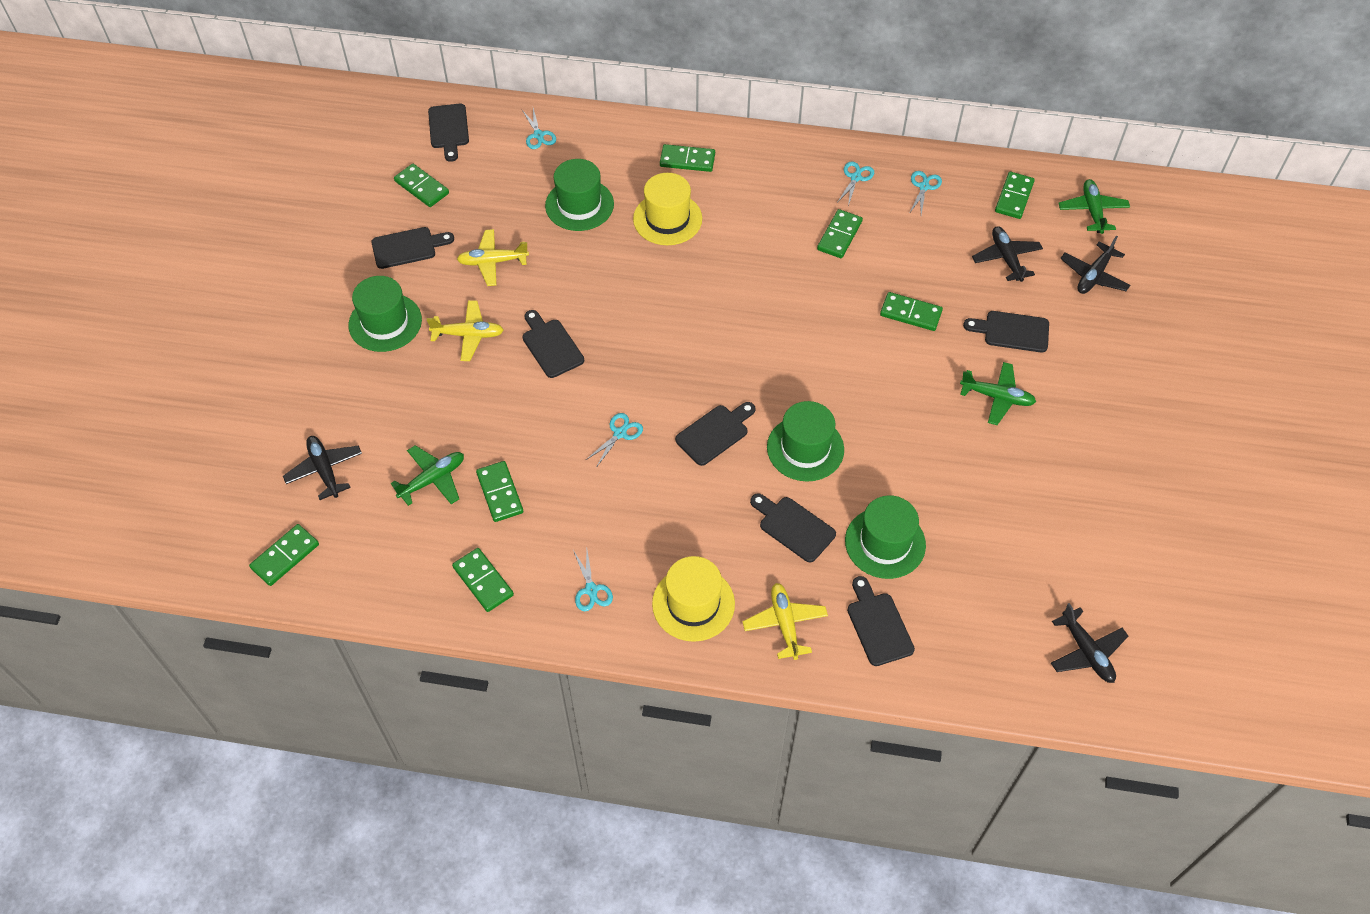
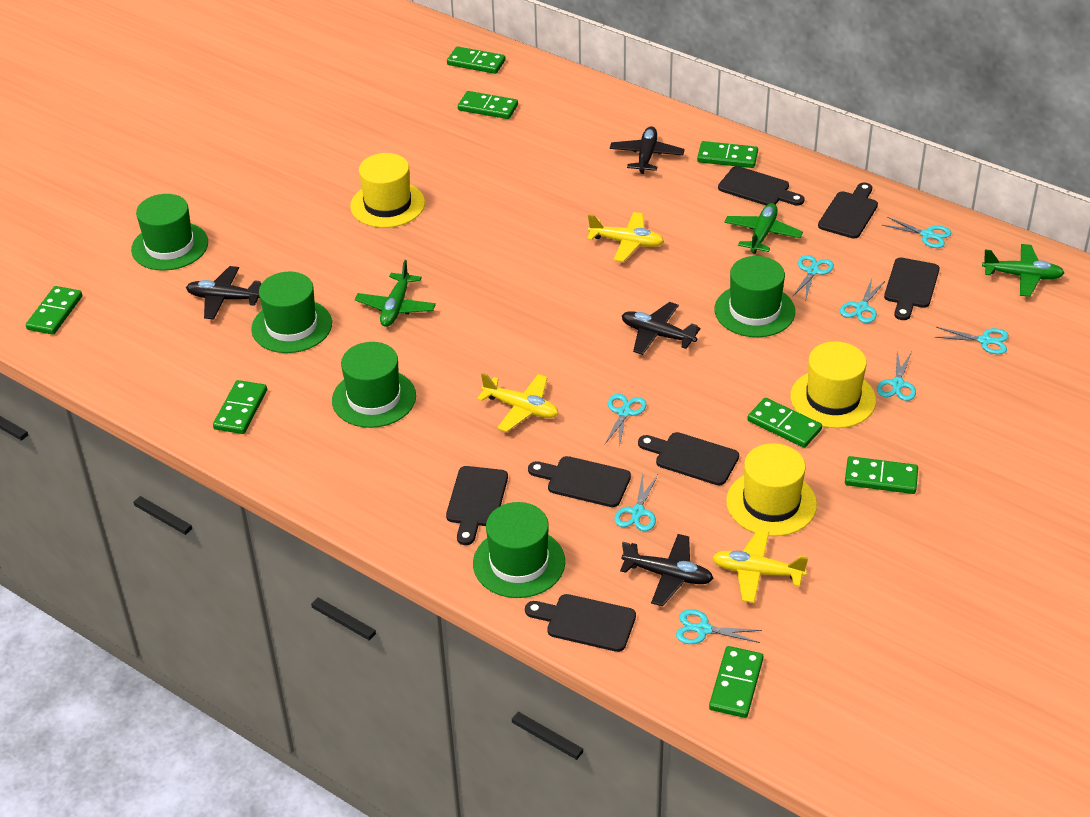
green hat: [348,276,422,352] [545,159,614,231] [767,401,844,482] [845,495,926,579] = 4 -> [131,194,208,271] [251,272,332,353] [332,342,416,428] [473,502,565,598] [714,256,795,337] = 5
turquoise scissors: [522,108,556,149] [573,550,613,611] [586,413,643,468] [837,162,874,206] [909,171,942,215] = 5 -> [604,394,647,447] [614,473,658,531] [676,609,762,644] [792,255,834,298] [840,279,886,323] [877,351,916,401] [882,217,951,248] [935,327,1009,354] = 8
yellow hat: [633,173,702,245] [652,556,735,642] = 2 -> [350,153,425,228] [726,443,817,536] [790,341,876,428] = 3

